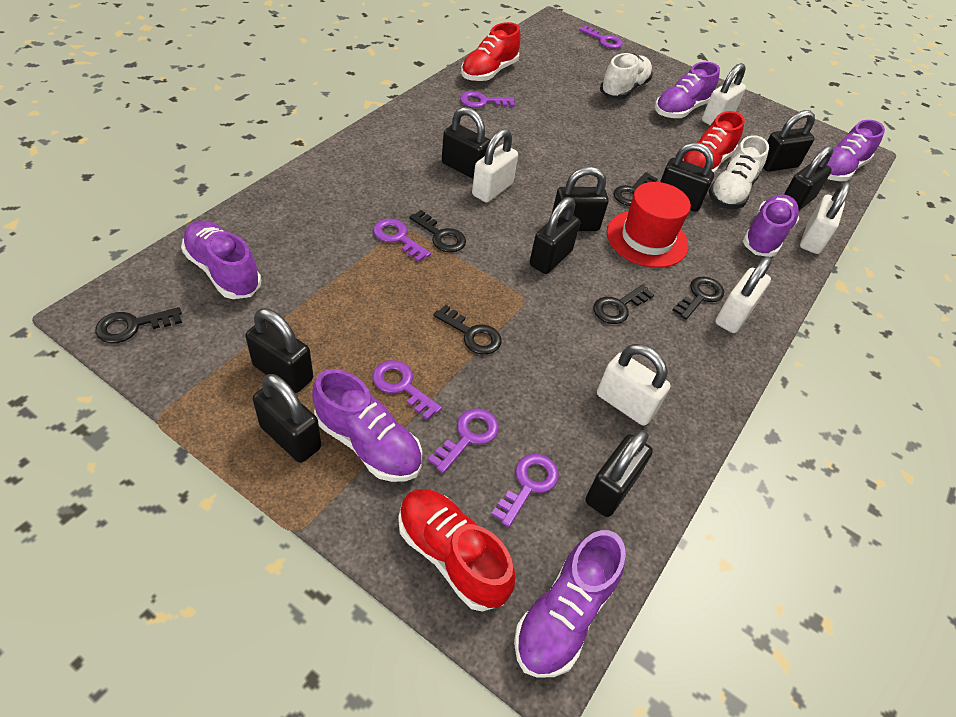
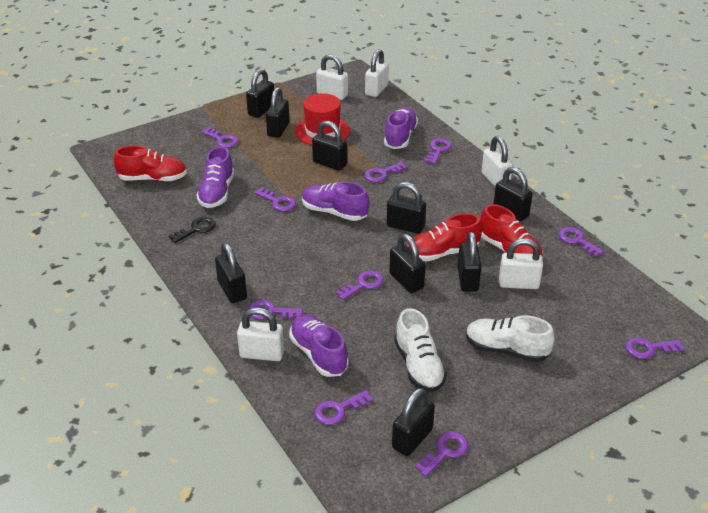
black key: [95,307,182,343] [409,210,466,253] [433,305,502,355] [593,285,654,324] [614,172,658,206] [673,277,724,320] = 6 -> [169,217,216,243] = 1
purple key: [372,360,442,420] [373,218,431,262] [428,408,499,473] [460,91,515,108] [491,454,559,527] [579,25,623,49] = 6 -> [201,127,238,148] [248,300,303,319] [254,187,296,211] [315,390,373,425] [336,270,384,300] [364,162,407,182] [415,431,468,477] [425,139,452,164] [559,227,604,258] [626,337,684,359] = 10
purple shoe: [181,221,261,299] [312,369,422,482] [514,530,626,678] [655,62,720,118] [743,194,799,257] [827,120,885,181] = 6 -> [196,146,234,208] [289,314,349,377] [302,182,369,221] [384,107,418,149] = 4

